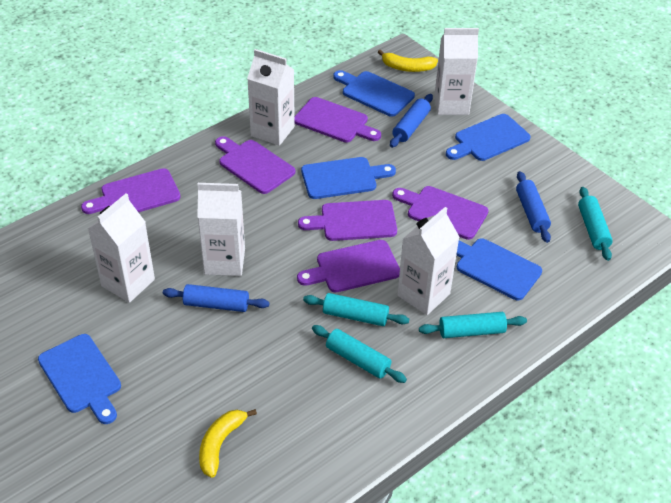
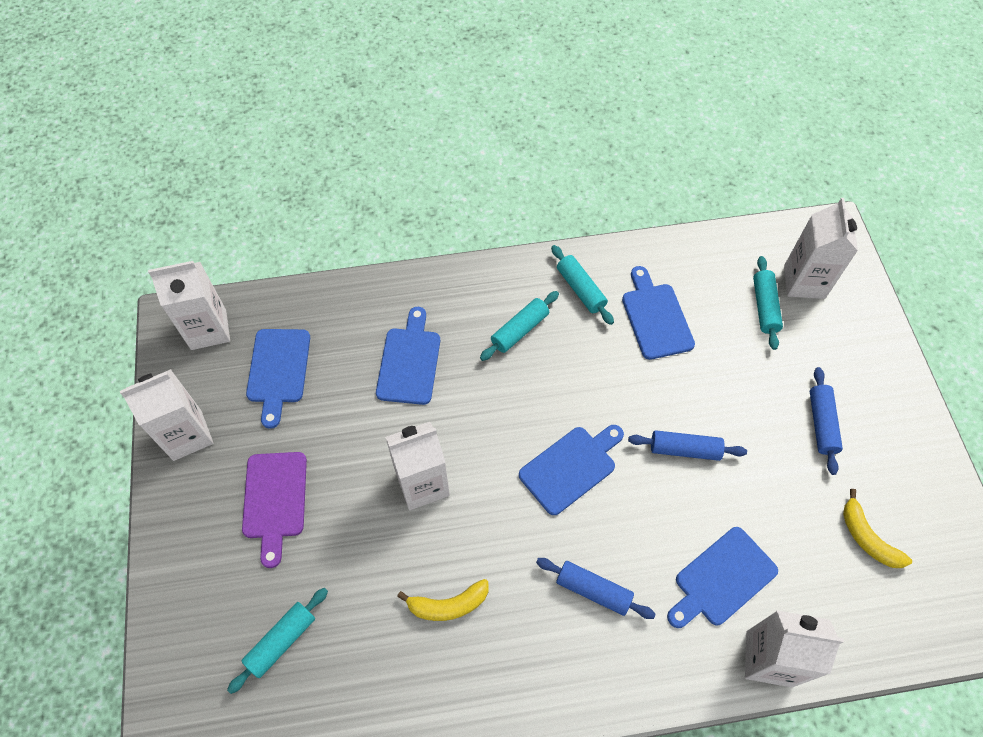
purple cutting board: [81,168,181,214] [215,136,295,194] [295,97,381,142] [297,240,400,292] [298,200,397,241] [392,186,489,240] = 6 -> [242,452,307,568] = 1

